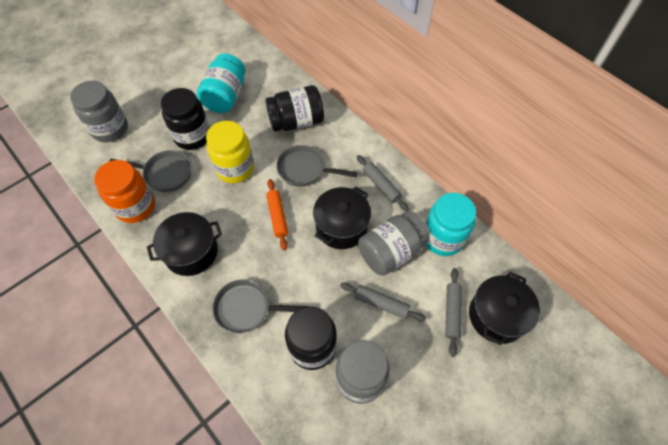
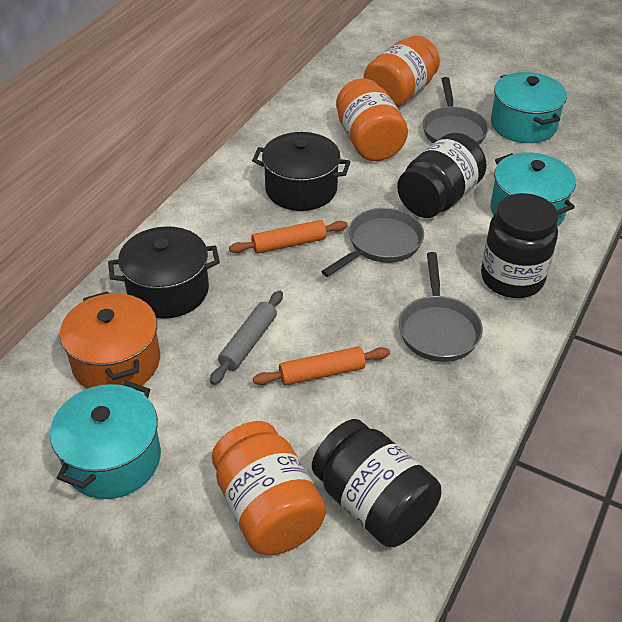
black pot: [147,212,222,276] [313,186,371,249] [469,271,540,346] = 3 -> [108,226,220,319] [252,132,350,211] = 2
grey jar: [70,81,128,142] [336,340,390,404] [358,211,430,276] = 3 -> none = 0
grey rolling pin: [340,283,426,321] [357,155,409,211] [445,268,462,357] = 3 -> [210,291,283,385] = 1
orange jar: [94,160,155,223] = 1 -> [212,421,326,555] [336,78,408,161] [364,36,440,107] = 3
orange pot: none = 0 -> [60,291,160,389] = 1
orange rolling pin: [266,179,288,251] = 1 -> [229,220,348,254] [253,346,390,386] = 2
turquoise jar: [197,54,245,113] [425,193,476,256] = 2 -> none = 0
turquoise pot: none = 0 -> [50,381,161,499] [490,153,576,227] [491,72,567,143] = 3
yellow jar: [206,121,254,183] = 1 -> none = 0

